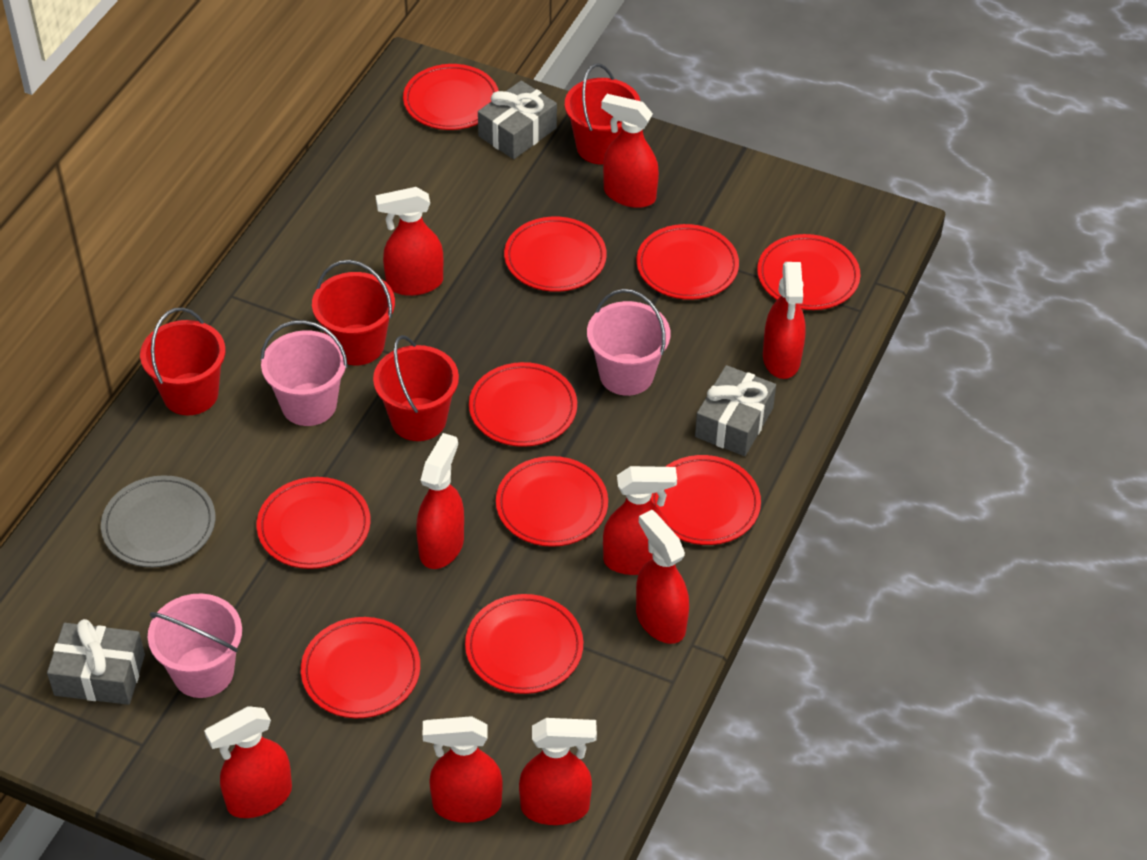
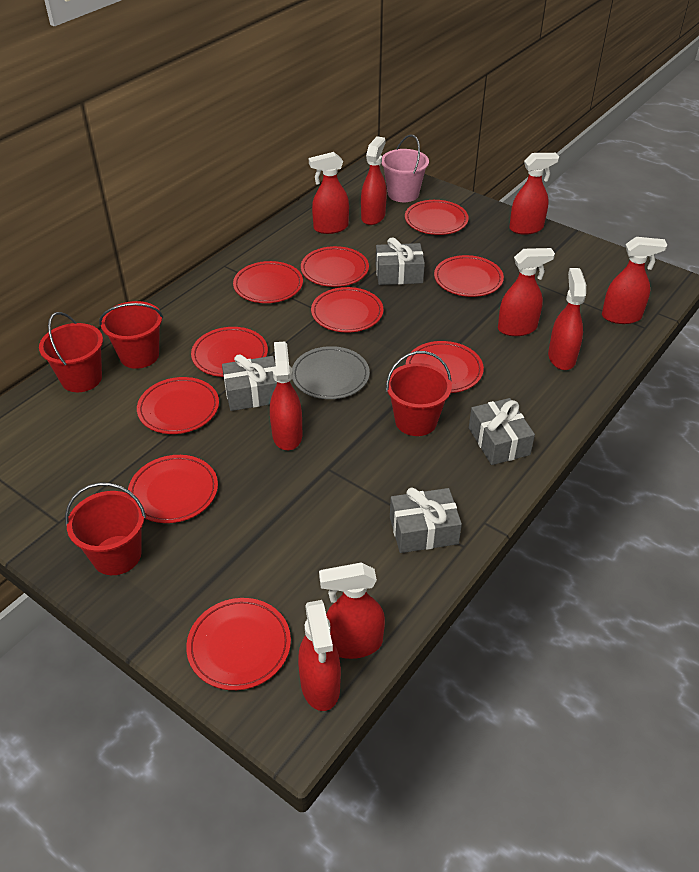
grey gift: [47,619,145,705] [478,80,557,159] [695,365,776,456] = 3 -> [222,354,277,411] [376,237,425,285] [390,488,462,553] [469,398,535,465] = 4
pink bucket: [148,593,242,698] [260,320,348,426] [587,289,671,396] = 3 -> [381,135,429,202] = 1

